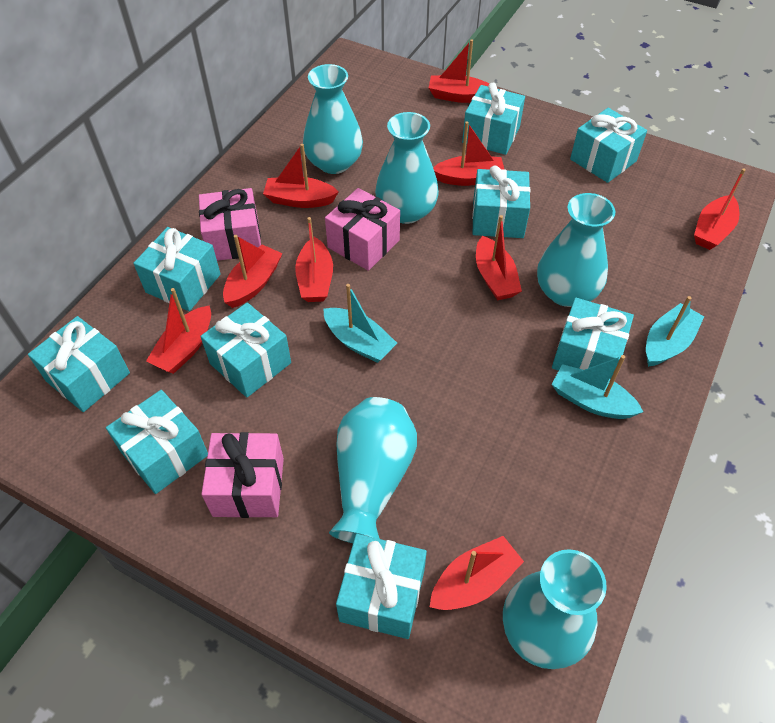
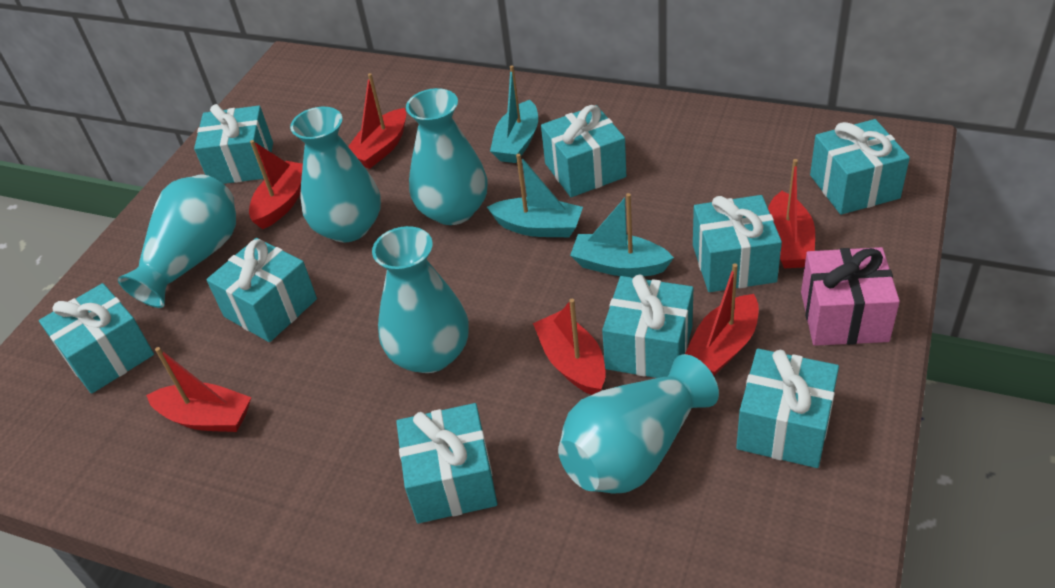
pink gift: [199,188,261,261] [202,432,284,518] [325,188,400,271] = 3 -> [801,247,900,346] = 1
red boat: [146,288,211,374] [223,235,283,308] [263,144,339,208] [295,217,333,302] [429,39,489,103] [430,536,524,610] [433,121,505,186] [476,215,522,301] [694,168,746,250] = 9 -> [146,347,251,432] [249,140,303,229] [348,73,406,169] [533,299,606,395] [685,263,759,376] [768,159,815,268] = 6

